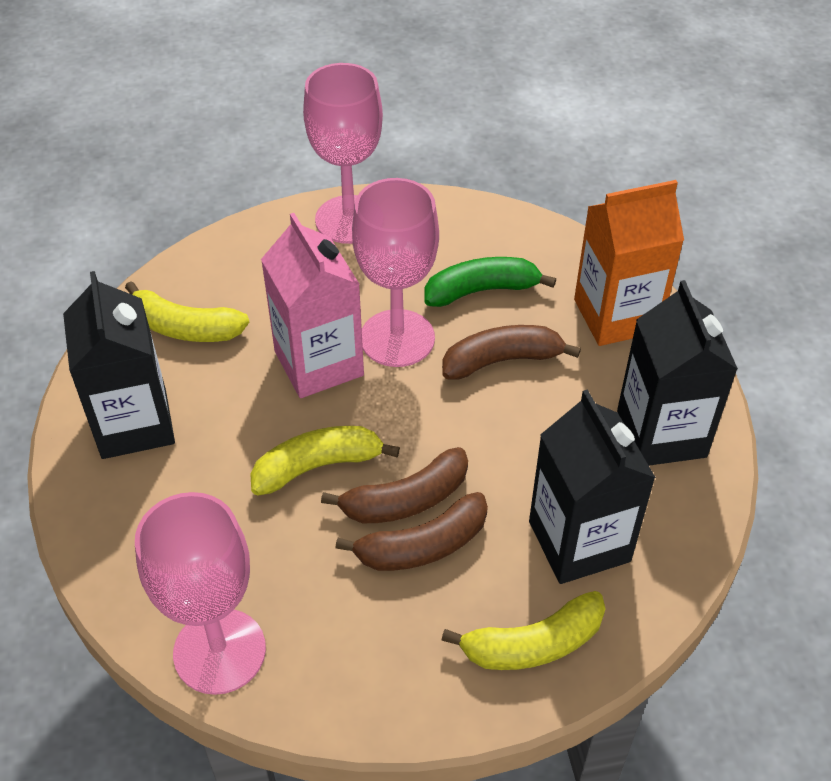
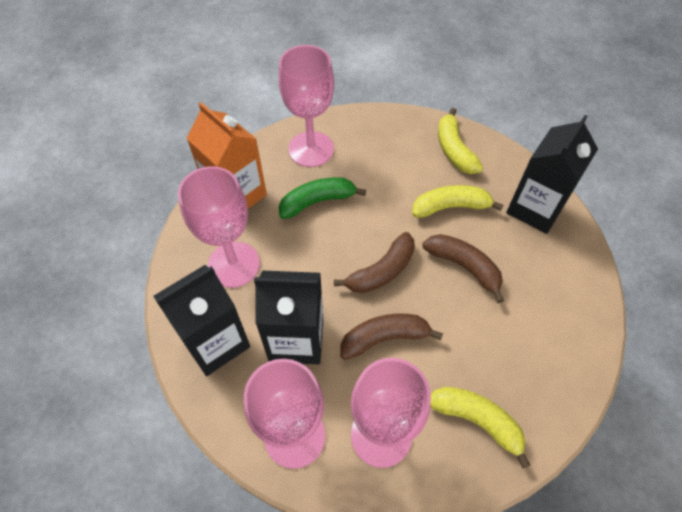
pink carton: [261,213,364,398] = 1 -> none = 0
pink goblet: [135,492,266,695] [303,63,383,244] [352,178,439,367] = 3 -> [178,166,260,288] [244,359,325,469] [279,45,334,167] [351,358,431,468] = 4

